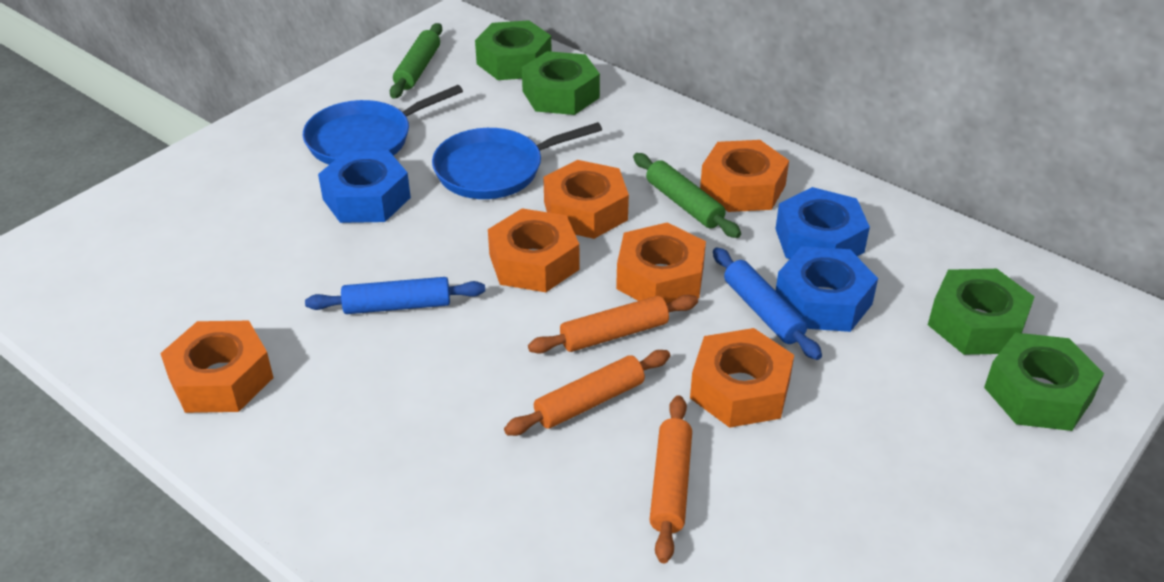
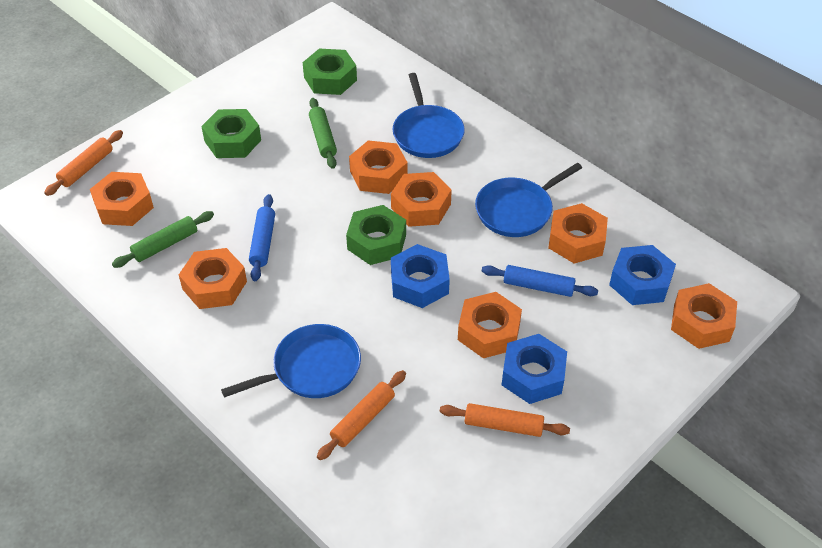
blue pan: [303,85,463,165] [432,122,602,199] = 2 -> [221,324,361,398] [393,73,465,158] [475,163,582,237] = 3
green nut: [475,20,552,80] [522,51,600,115] [928,269,1035,355] [984,332,1104,431] = 4 -> [201,109,261,158] [303,48,357,95] [346,205,406,265] = 3
orange nut: [160,321,274,413] [488,209,579,292] [543,160,629,239] [616,222,706,304] [690,328,794,428] [700,140,789,212] = 6 -> [90,172,154,226] [179,248,247,309] [349,140,408,194] [391,172,452,227] [458,292,522,358] [548,203,608,263] [671,283,737,349] = 7

